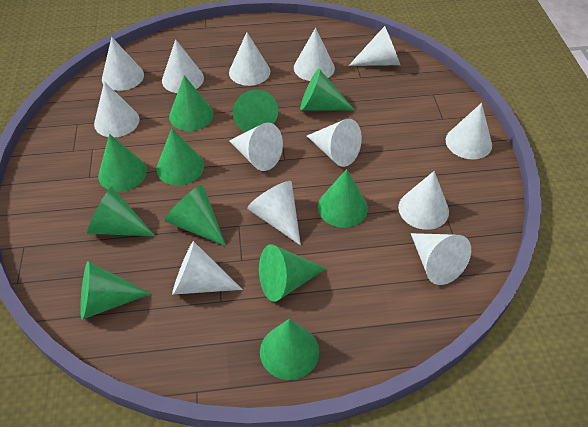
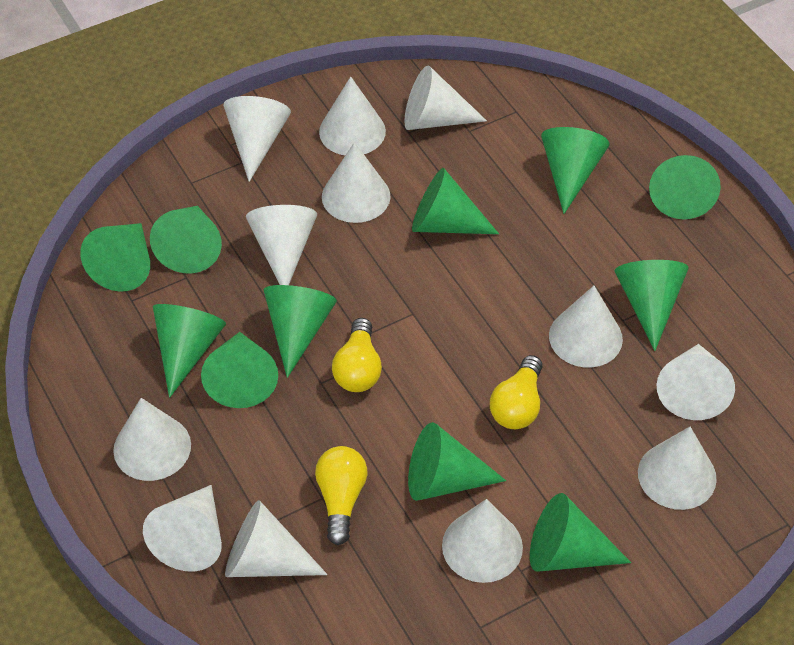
white cone: [94,82,139,137] [102,37,144,91] [162,39,204,93] [172,241,243,295] [229,32,270,86] [229,122,283,171] [247,181,301,246] [294,28,335,81] [307,119,362,167] [349,26,400,66] [398,171,449,230] [411,233,471,285] [446,103,492,159] = 13 -> [113,398,191,481] [143,485,222,572] [223,96,291,182] [225,500,328,577] [246,205,317,285] [319,77,386,155] [322,142,391,223] [404,66,487,130] [442,499,523,583] [549,286,623,367] [638,427,717,510] [656,344,735,420] = 12
yellow light bulb: none = 0 -> [315,446,367,545] [332,318,382,392] [490,355,543,429] = 3

